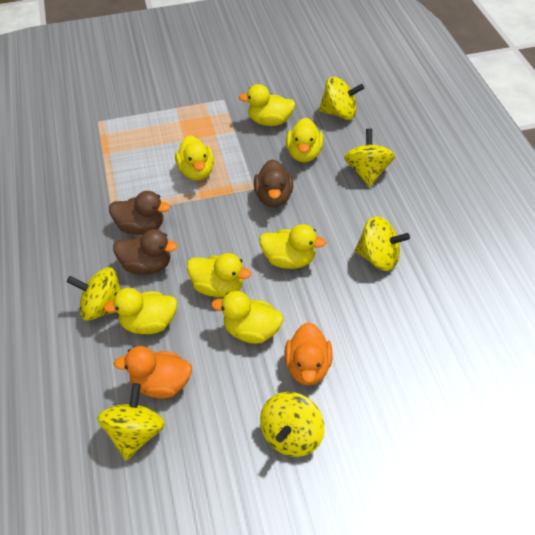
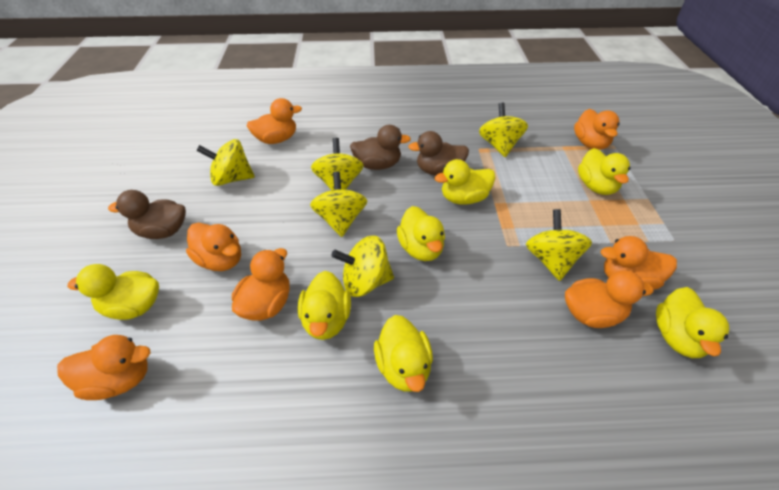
orange duck: [114,346,192,399] [284,322,333,386] = 2 -> [57,335,150,400] [186,223,241,271] [232,248,290,321] [247,98,302,144] [565,270,654,328] [574,109,620,150] [601,236,677,290] = 7

